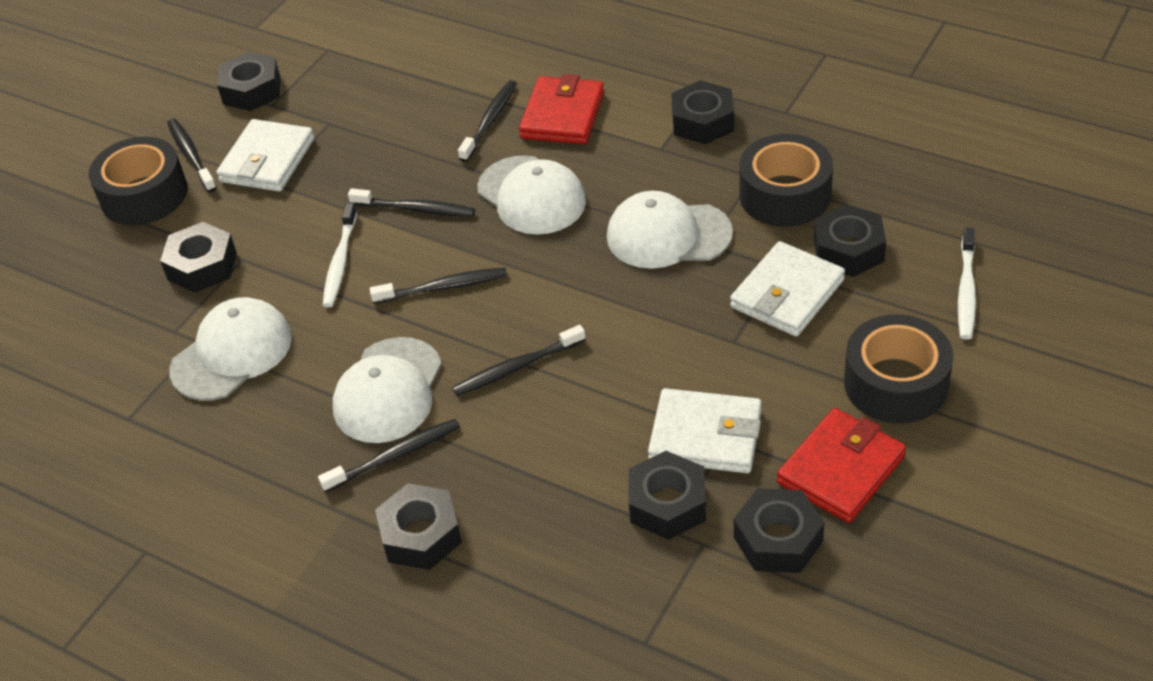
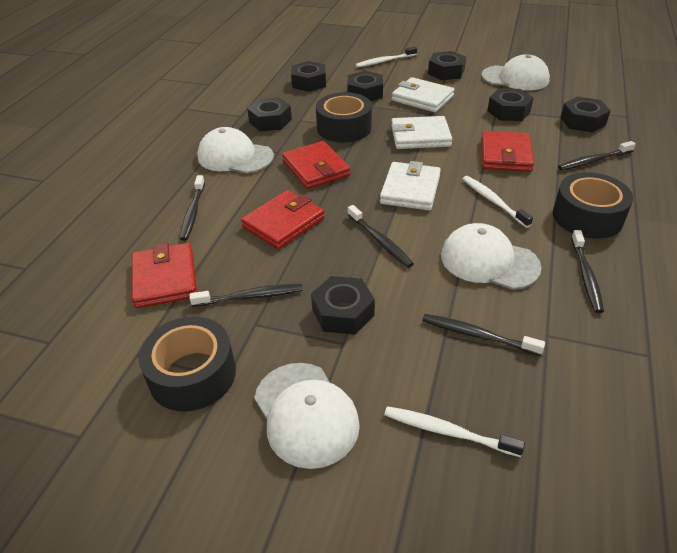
red wallet: [519,74,604,144] [777,408,906,523] = 2 -> [132,243,197,308] [241,190,325,249] [282,141,350,189] [482,131,534,172] = 4
white toothbrush: [323,203,357,307] [958,227,976,340] = 2 -> [355,47,417,67] [384,406,525,457] [463,176,533,228] = 3

